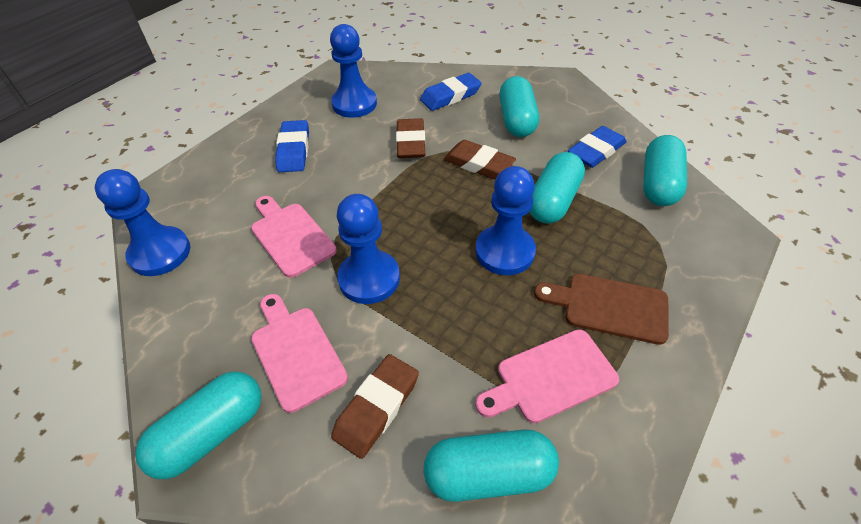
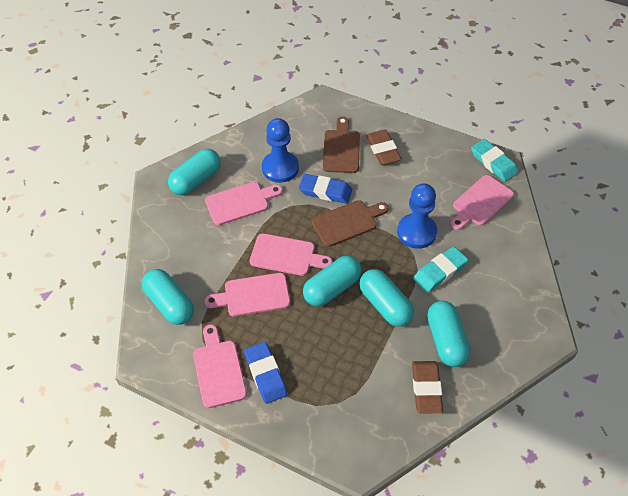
blue eraser: [275,120,309,172] [420,73,482,111] [568,126,627,168] = 3 -> [244,342,287,404] [299,174,352,204] = 2
blue pawn: [95,169,190,276] [330,24,377,118] [337,194,400,304] [475,166,536,275] = 4 -> [262,118,299,183] [397,183,437,249] = 2
brown cutting board: [534,274,669,345] = 1 -> [311,200,389,247] [323,117,360,173] = 2
brown eraser: [331,354,419,459] [396,118,425,158] [444,140,516,179] = 3 -> [366,130,402,165] [412,361,443,414] = 2
pink cutting board: [251,196,337,278] [251,294,348,413] [475,329,619,423] = 3 -> [193,325,247,408] [204,273,290,316] [205,182,283,225] [250,233,332,276] [450,175,514,230] = 5
turquoise eraser: none = 0 -> [413,246,468,293] [471,139,518,182] = 2

